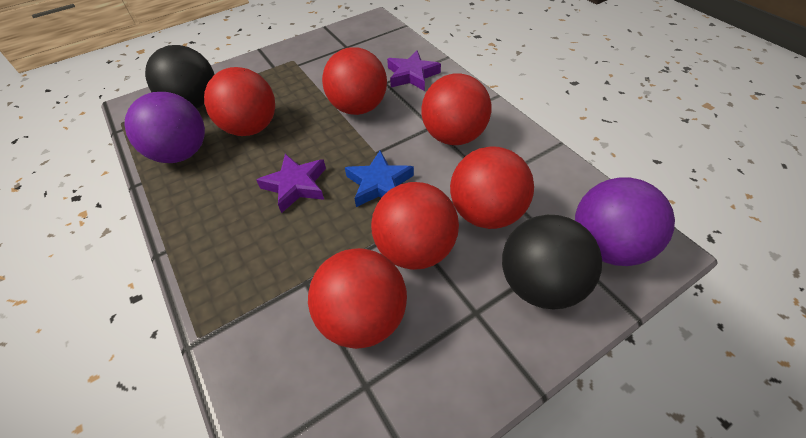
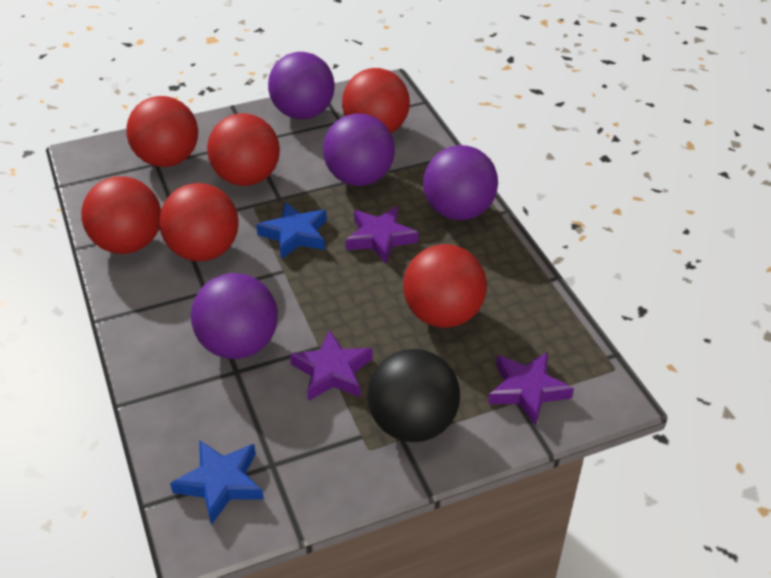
black ball: [145,45,215,109] [502,215,602,310] = 2 -> [367,349,460,442] = 1
blue star: [345,150,414,207] = 1 -> [170,440,264,525] [256,202,327,259] = 2
purple ball: [124,92,205,163] [575,177,675,266] = 2 -> [191,273,278,359] [268,52,335,119] [323,113,395,186] [423,145,498,220] = 4
purple star: [256,154,326,213] [387,50,441,91] = 2 -> [290,330,373,401] [346,206,418,263] [488,352,574,425] = 3

